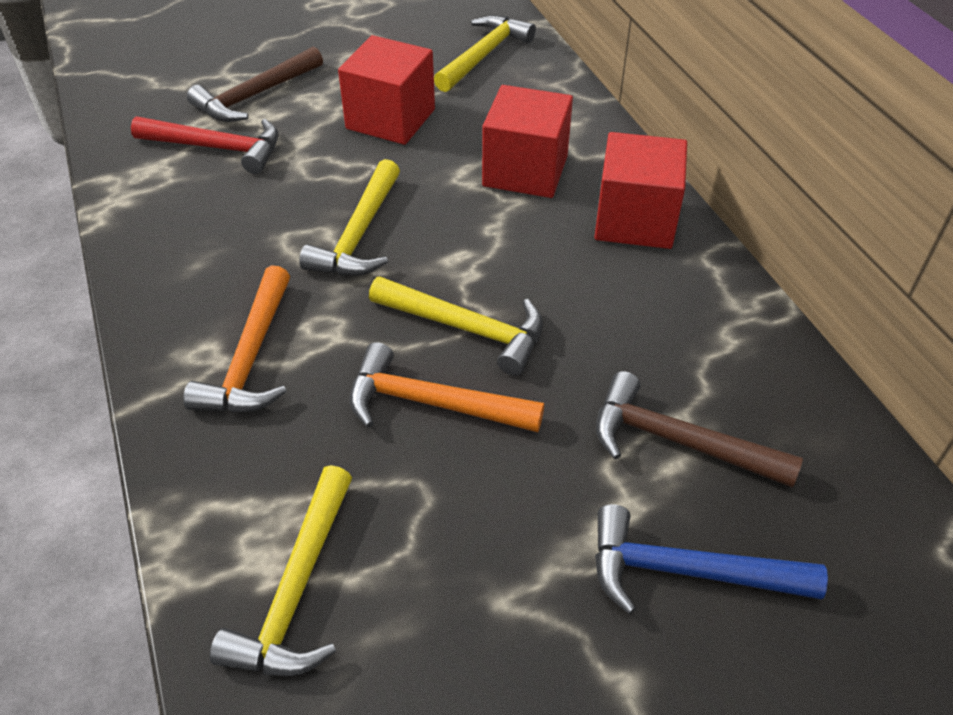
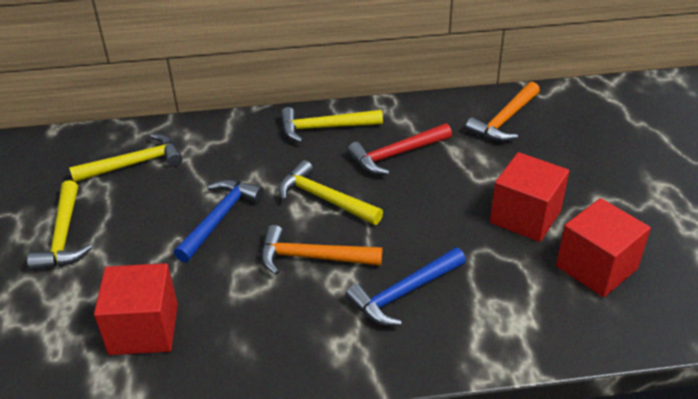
blue hammer: [595,504,828,614] = 1 -> [174,179,264,263] [346,247,466,326] = 2
brown hammer: [187,46,323,122] [596,371,803,488] = 2 -> none = 0

